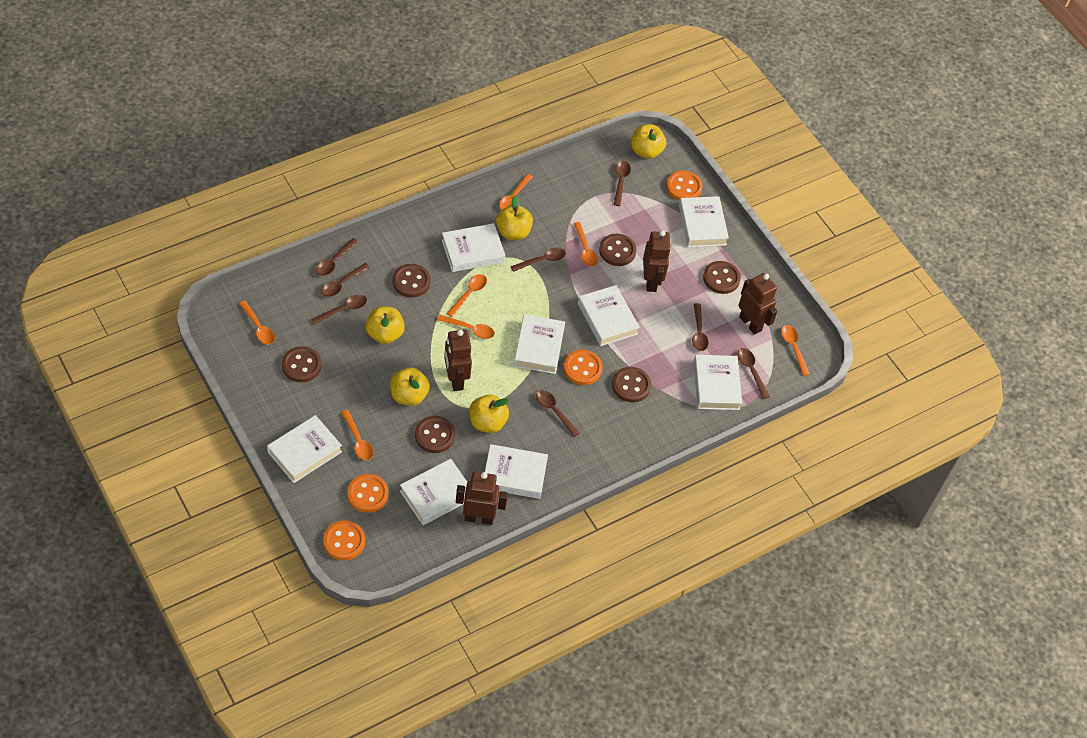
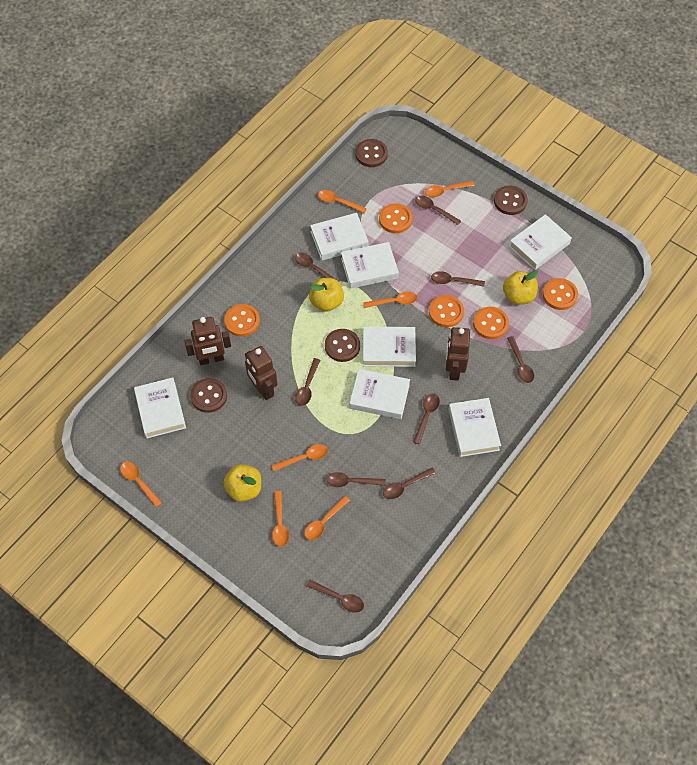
brown button: [282,346,322,382] [393,264,431,297] [415,416,455,453] [599,234,636,266] [612,367,651,402] [703,261,741,294] = 6 -> [190,378,227,413] [325,329,360,362] [355,139,388,167] [494,186,528,215] = 4
brown robot: [444,330,472,391] [456,472,508,525] [643,230,671,292] [738,273,777,335] = 4 -> [184,317,231,365] [245,346,278,400] [446,327,470,381] = 3
brown spoon: [311,295,367,325] [316,238,358,276] [321,263,370,297] [511,248,566,272] [536,390,580,437] [614,161,631,206] [692,303,708,351] [738,348,770,399] = 8 -> [295,252,339,282] [295,358,320,406] [306,580,364,613] [326,472,386,487] [383,467,436,499] [413,393,440,444] [415,196,461,225] [431,271,485,287] [507,336,534,383] = 9
orange button: [323,520,365,560] [347,474,389,513] [564,350,603,385] [666,171,703,201] = 4 -> [224,304,260,337] [379,203,413,233] [429,295,464,327] [473,307,509,339] [543,278,578,310] = 5
white book: [267,415,342,483] [400,459,467,525] [442,223,505,272] [485,444,548,499] [514,314,565,374] [578,285,640,346] [679,196,729,247] [694,355,742,410] = 8 -> [134,377,186,438] [310,213,369,261] [341,242,399,289] [350,369,410,419] [363,327,416,367] [448,398,501,457] [509,214,572,270] = 7
yellow apple: [366,307,405,344] [390,367,430,406] [470,394,509,433] [496,195,533,240] [631,124,666,159] = 5 -> [223,464,261,502] [309,278,344,312] [503,270,538,305] = 3

